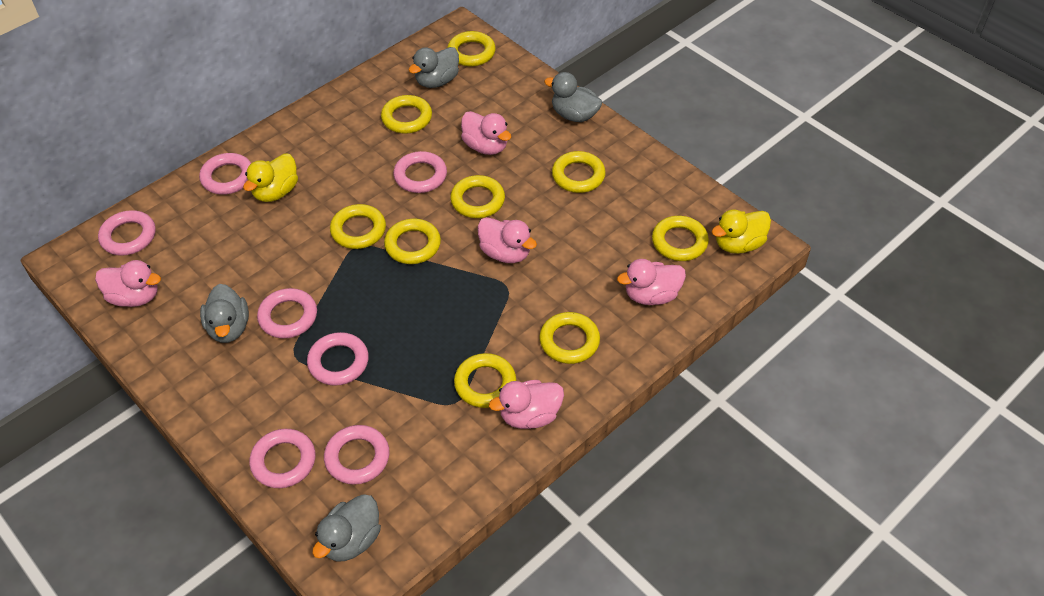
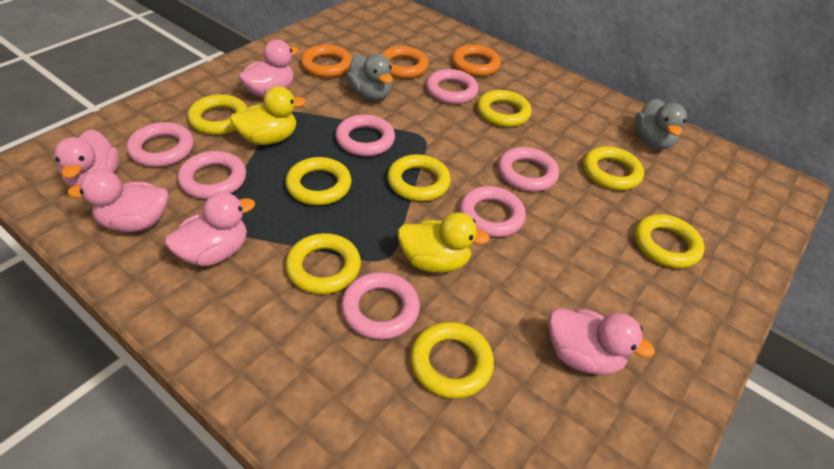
grey duck: [200,284,249,343] [312,494,381,561] [409,47,459,88] [544,72,602,122] = 4 -> [346,53,393,101] [635,99,687,150] = 2
orange ring: none = 0 -> [300,45,352,78] [381,46,429,79] [452,45,501,76] = 3
yellow ring: [330,204,386,249] [381,95,432,134] [384,219,441,264] [447,31,496,66] [450,175,505,218] [454,353,516,408] [539,312,600,364] [552,151,606,193] [652,216,709,261] = 9 -> [187,94,248,135] [285,157,351,205] [285,233,361,294] [387,154,451,201] [410,322,494,399] [477,90,531,127] [583,146,644,190] [634,214,705,268] = 8

